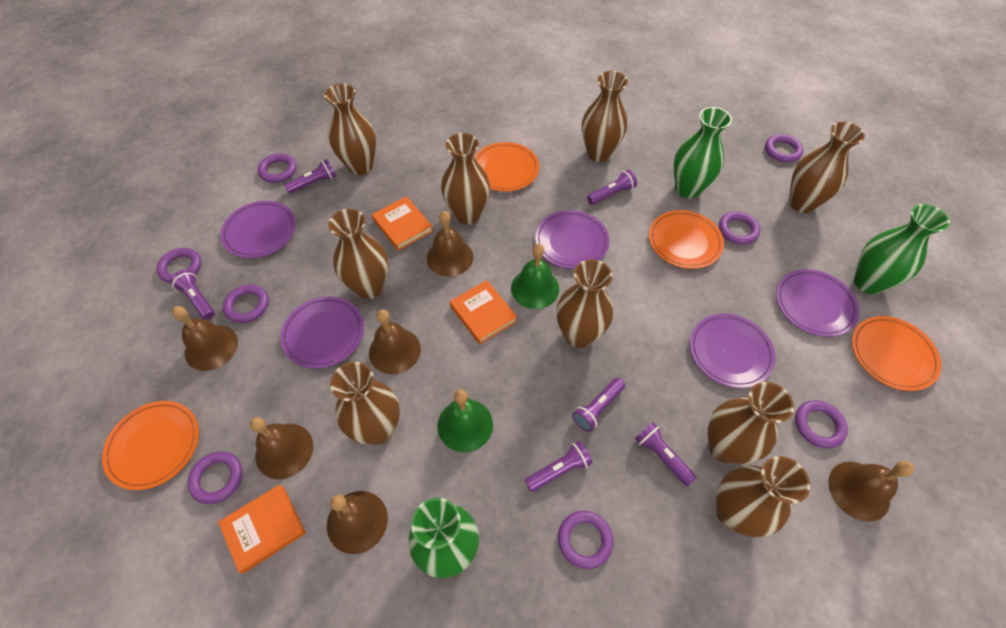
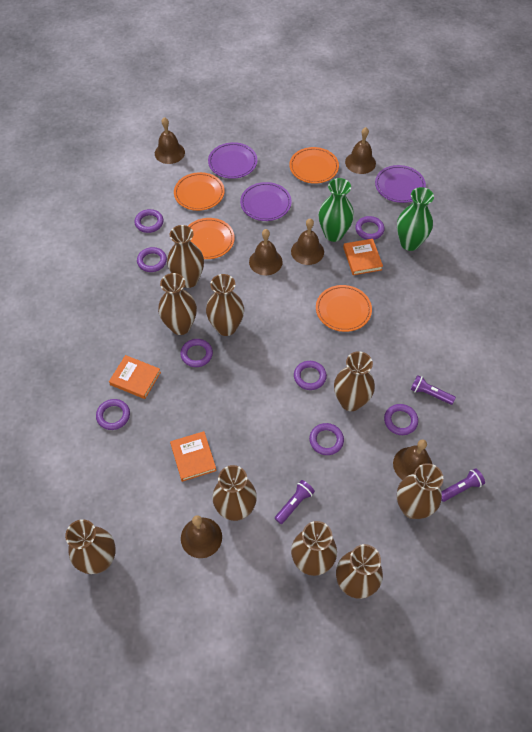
green bell: [438,389,493,452] [511,244,559,309] = 2 -> none = 0
green vase: [409,498,479,578] [674,107,732,199] [854,204,950,294] = 3 -> [319,178,354,242] [397,187,434,251] = 2
purple flashlight: [170,269,215,320] [284,159,336,194] [525,441,593,492] [572,378,625,432] [587,170,637,205] [635,422,697,487] = 6 -> [275,480,315,524] [411,375,456,405] [441,468,485,502] = 3
purple plate: [221,201,296,258] [280,297,364,368] [535,210,609,269] [690,314,775,388] [776,269,859,337] = 5 -> [208,142,257,179] [240,182,292,221] [375,165,426,203] = 3

